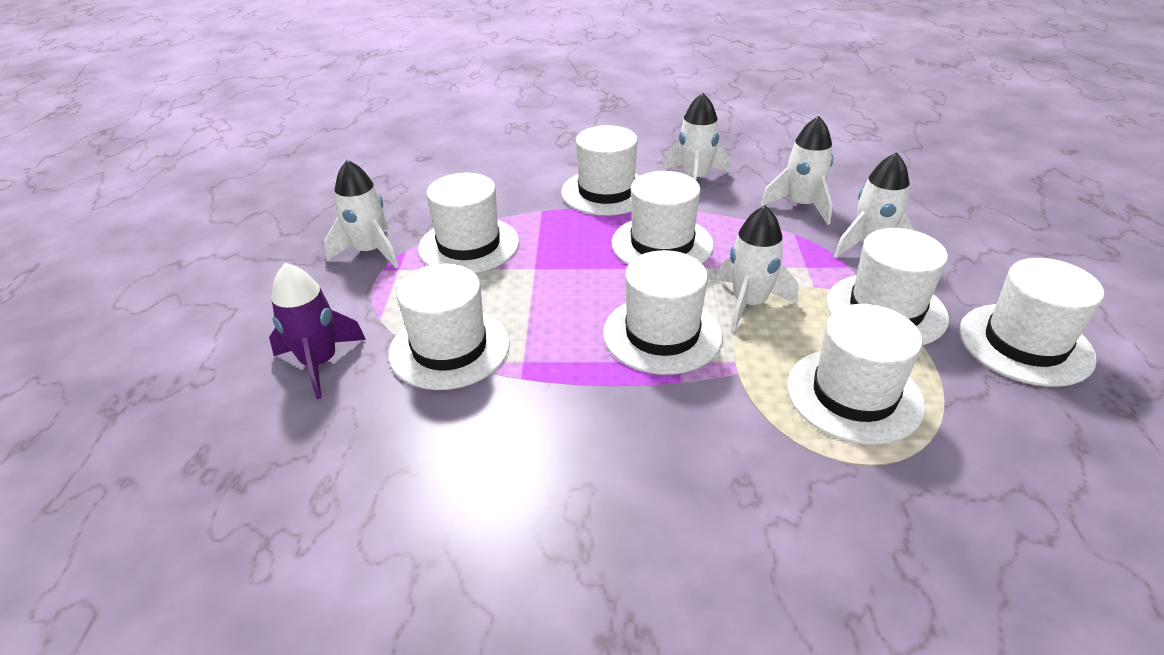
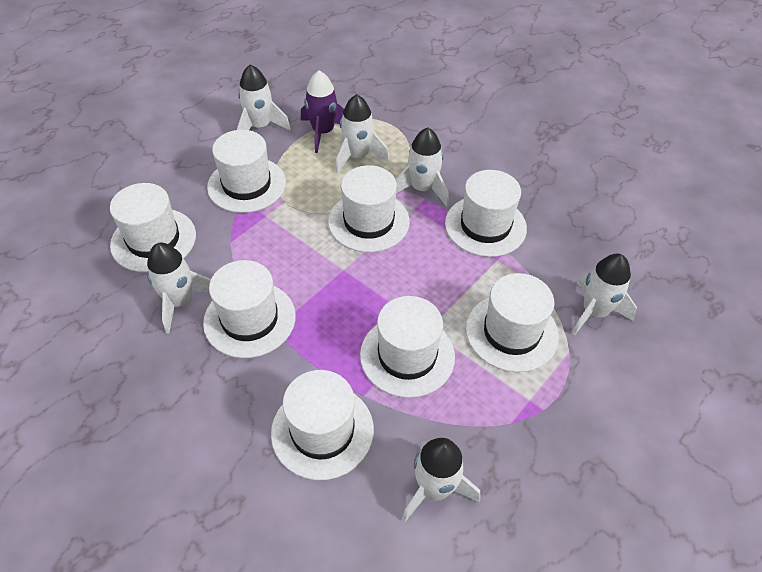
white rocket: [324,160,399,268] [664,93,730,181] [717,205,799,332] [761,116,833,225] [834,152,913,258] = 5 -> [147,243,211,333] [237,64,291,130] [335,94,389,173] [395,128,449,206] [402,438,480,523] [572,254,637,336] = 6

